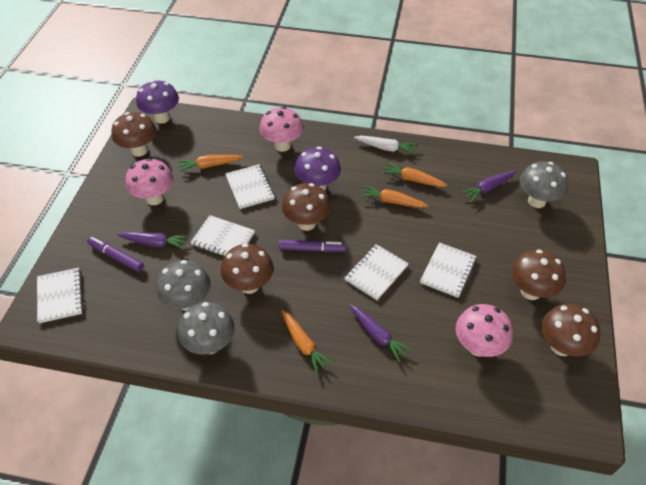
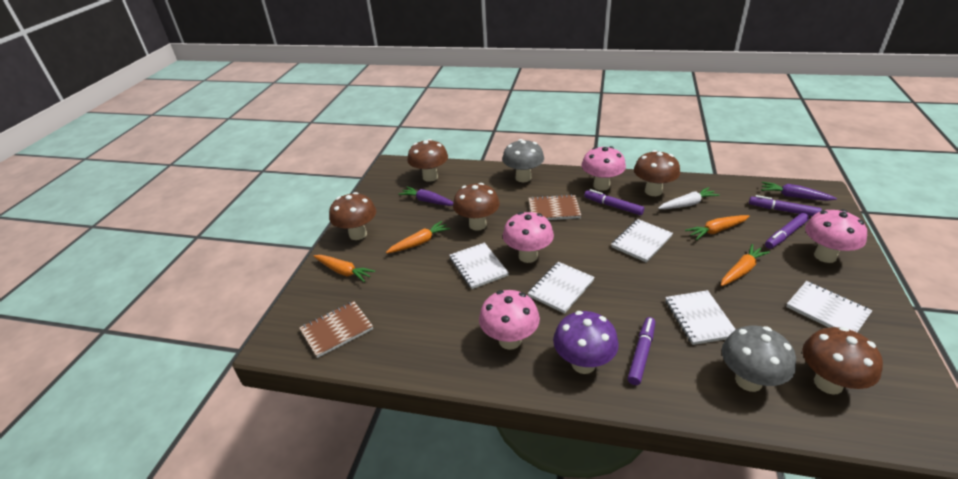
brown notebook: none = 0 -> [299,301,373,358] [528,194,581,220] = 2
grey mushroom: [156,260,210,311] [178,302,235,355] [520,161,568,208] = 3 -> [502,139,544,182] [722,325,796,392] = 2
pink mushroom: [125,158,173,205] [259,107,303,152] [456,304,513,357] = 3 -> [479,290,540,350] [503,212,554,263] [581,146,626,191] [805,209,867,263] = 4
purple carrot: [117,232,189,249] [349,305,413,363] [460,170,516,203] = 3 -> [399,187,453,206] [761,182,837,201] = 2
purple marker: [87,236,144,272] [279,240,346,252] = 2 -> [584,189,644,215] [628,317,655,385] [749,195,822,216] [765,213,809,249] = 4
purple mushroom: [136,80,179,124] [294,147,341,191] = 2 -> [553,311,619,374] = 1

